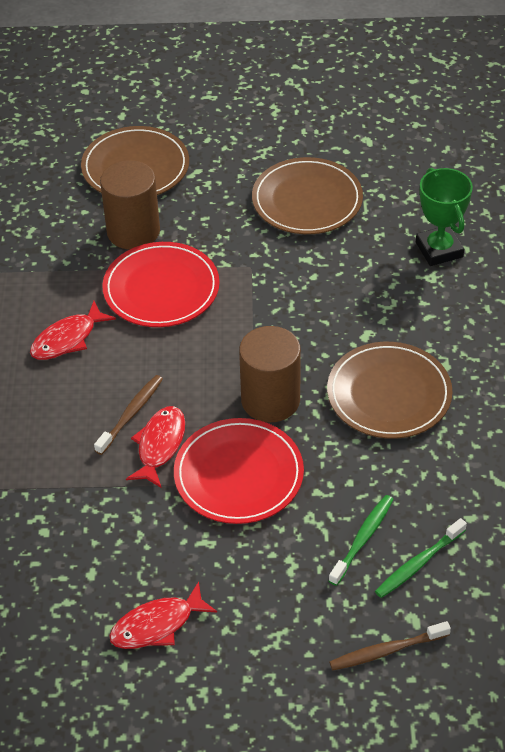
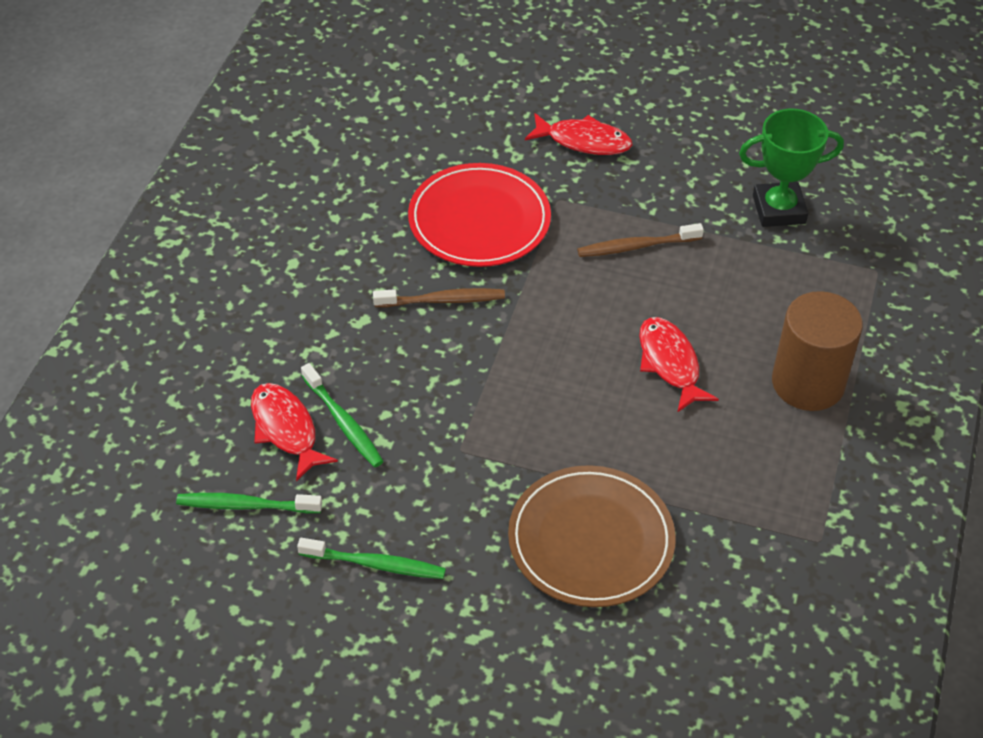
brown cylinder: [100,160,160,249] [239,326,301,422] = 2 -> [772,291,863,411] = 1
brown plate: [81,126,189,195] [252,157,363,234] [327,342,453,439] = 3 -> [508,465,676,607] = 1
green toothbrush: [329,495,394,586] [375,518,467,598] = 2 -> [176,493,322,513] [297,538,446,579] [301,363,384,467] = 3
red plate: [102,242,220,327] [174,418,304,524] = 2 -> [408,163,551,267] = 1

